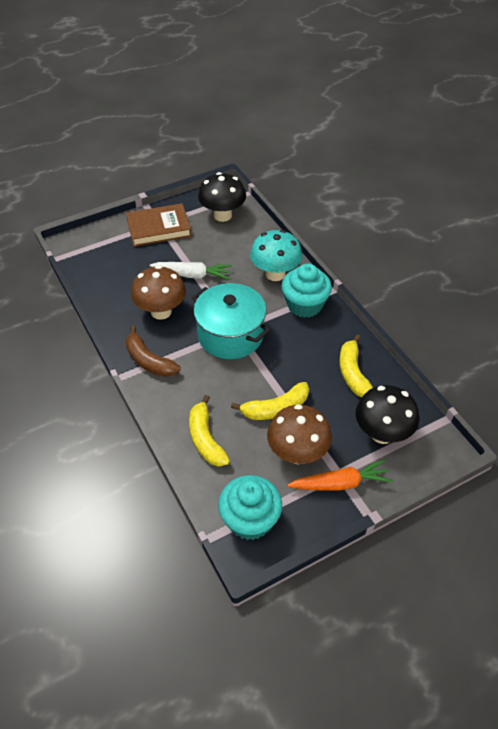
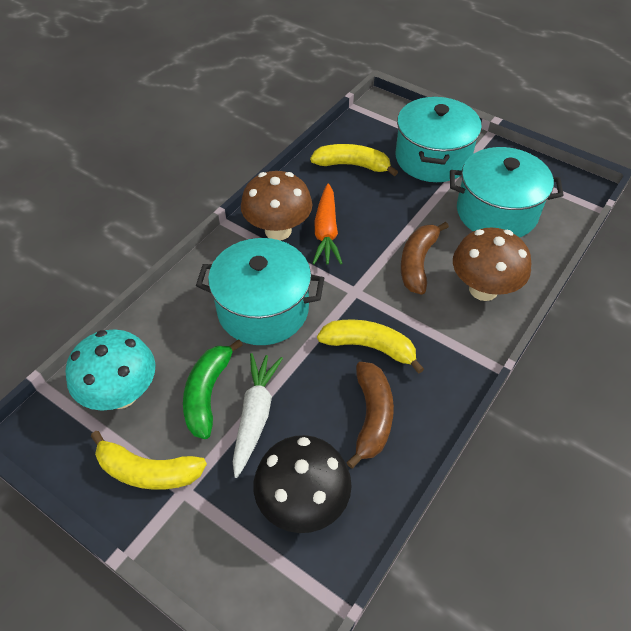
black mushroom: [198,172,246,222] [356,385,419,444] = 2 -> [253,435,352,533] = 1
brown banana: [126,326,180,377] = 1 -> [346,362,394,469] [401,222,449,295] = 2
brown book: [126,203,191,247] = 1 -> none = 0
green banana: none = 0 -> [183,339,243,439] = 1
turquoise cupcake: [218,475,282,540] [282,264,332,318] = 2 -> none = 0
turquoise pot: [192,283,270,359] = 1 -> [196,238,324,345] [395,96,482,182] [450,147,564,238] = 3

